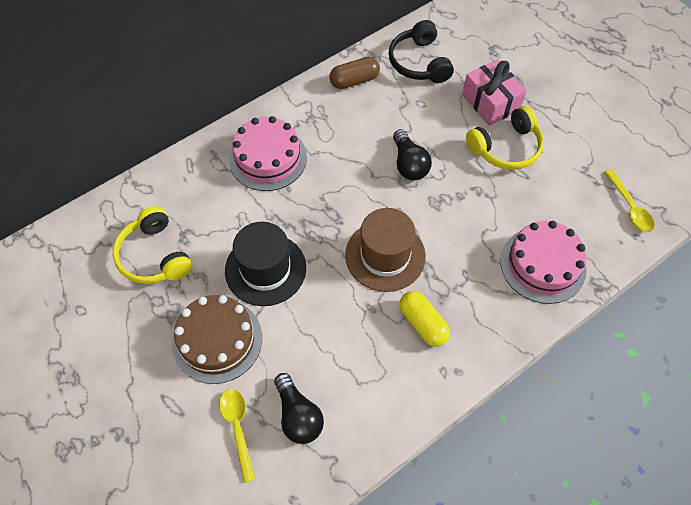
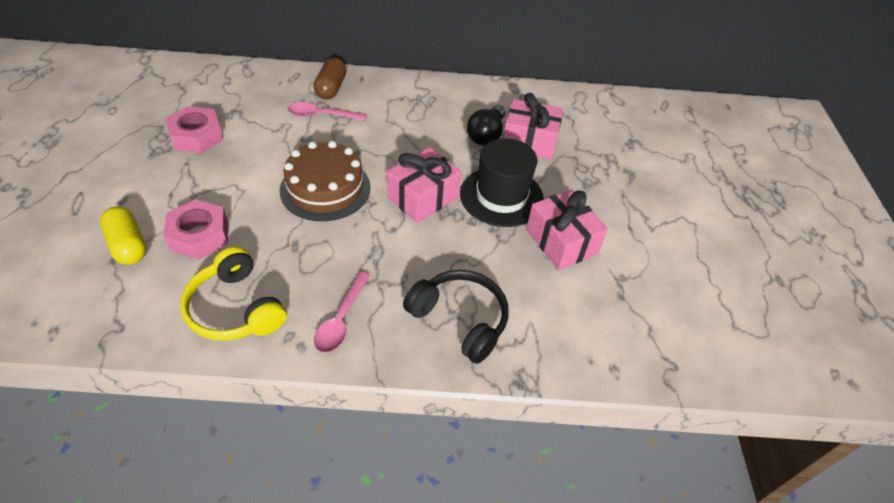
black light bulb: [274,373,324,444] [393,129,432,180] = 2 -> [467,105,506,146] = 1
brown hat: [345,208,426,292] = 1 -> none = 0
pink cake: [229,116,307,191] [501,221,587,304] = 2 -> none = 0
pink gift: [462,60,527,126] = 1 -> [387,147,462,223] [503,93,563,159] [526,190,608,270] = 3
pink nut: none = 0 -> [164,199,228,260] [166,106,224,153] = 2
pink spoon: none = 0 -> [288,102,367,120] [314,271,370,353] = 2
yellow headphones: [113,206,193,284] [466,106,544,170] = 2 -> [180,246,287,341] = 1
yellow spoon: [219,389,256,483] [604,169,655,233] = 2 -> none = 0

